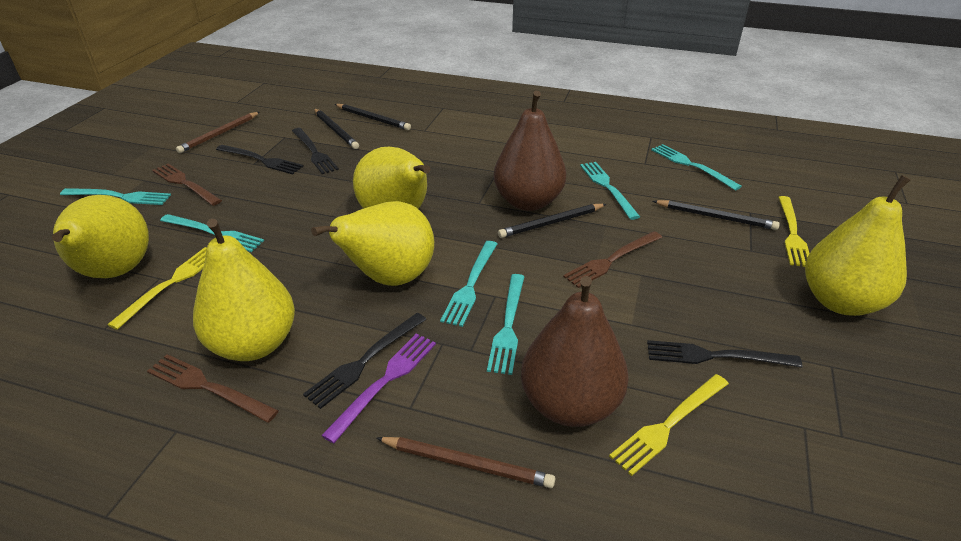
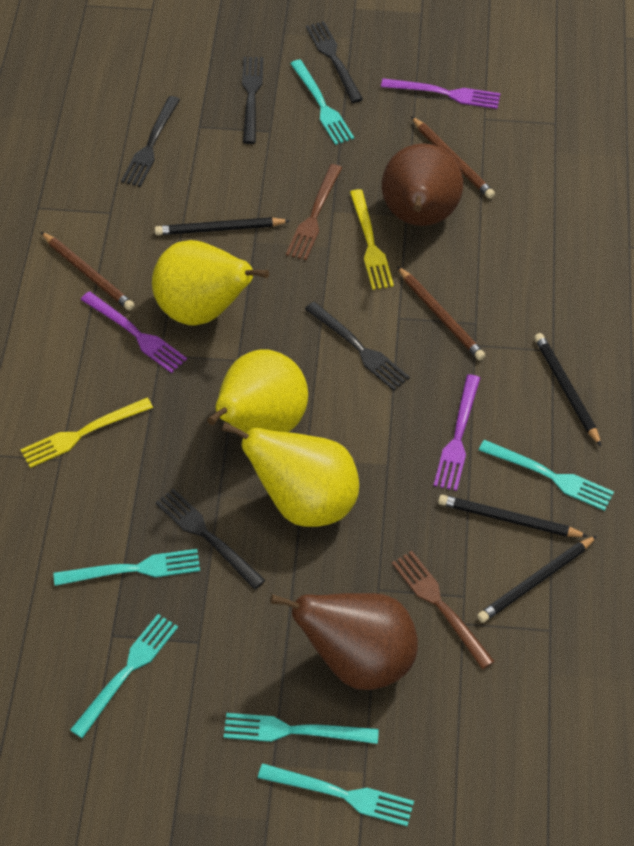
black fork: [216,145,304,174] [292,128,339,174] [303,313,427,409] [647,340,803,368] = 4 -> [121,96,180,187] [155,488,265,590] [242,57,263,144] [305,302,410,391] [306,21,363,103] = 5
brown fork: [147,354,279,423] [152,164,222,206] [563,231,662,288] = 3 -> [286,164,342,260] [392,551,495,669] = 2
brown pencil: [176,112,260,153] [377,437,555,488] = 2 -> [41,232,134,310] [397,266,485,360] [411,116,495,199] = 3
purple fork: [321,334,436,444] = 1 -> [80,291,187,373] [381,78,501,109] [434,374,480,491] = 3
yellow fork: [107,247,207,330] [609,374,729,476] [778,196,810,267] = 3 -> [20,398,153,468] [350,189,394,290] = 2
yellow pear: [51,195,149,278] [193,219,295,361] [311,201,434,286] [353,147,430,209] [805,175,910,316] = 5 -> [152,240,269,326] [207,349,308,433] [222,422,359,527] = 3

